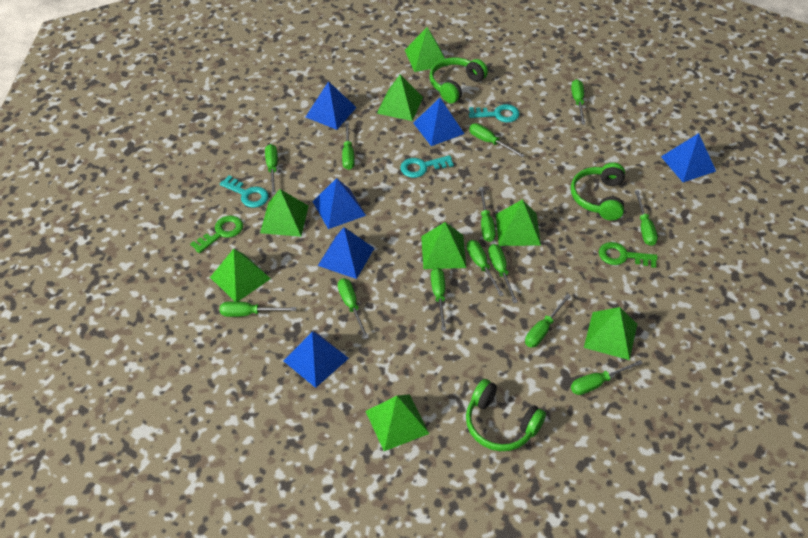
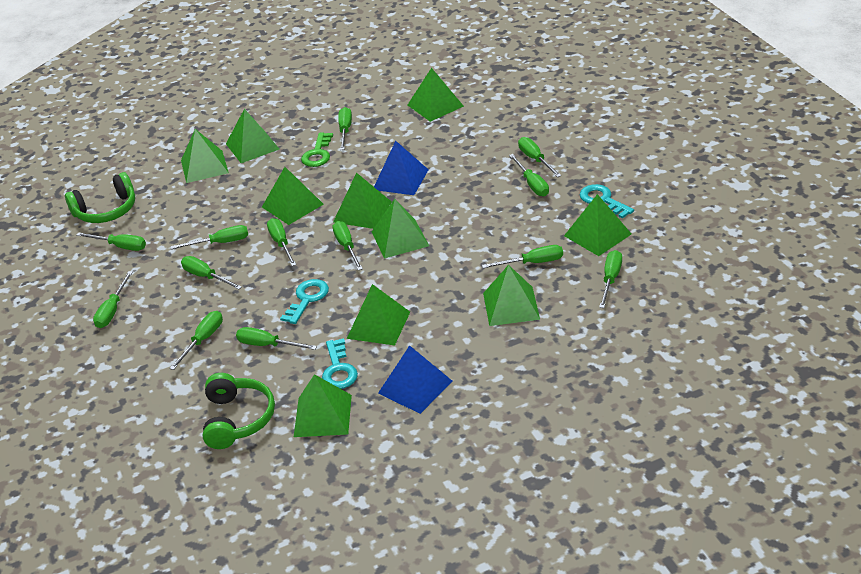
blue pyramid: [284,331,349,388] [306,81,357,130] [312,178,366,229] [318,227,374,279] [413,98,464,146] [661,133,716,182] = 6 -> [374,141,428,195] [378,345,452,414] = 2
green headphones: [430,57,488,103] [466,379,546,451] [571,163,625,220] = 3 -> [65,172,135,223] [203,373,275,449] = 2
green key: [190,215,243,253] [599,242,658,268] = 2 -> [301,132,333,167] = 1
green pyramid: [210,249,271,302] [260,189,309,237] [366,394,429,451] [377,75,423,121] [405,27,449,72] [421,222,467,269] [496,199,541,246] [584,307,637,360] = 8 -> [181,129,229,183] [226,109,279,163] [262,167,324,225] [294,374,352,437] [333,173,392,229] [347,284,410,346] [372,199,429,259] [408,68,464,122] [483,265,540,326] [564,194,631,256] = 10

